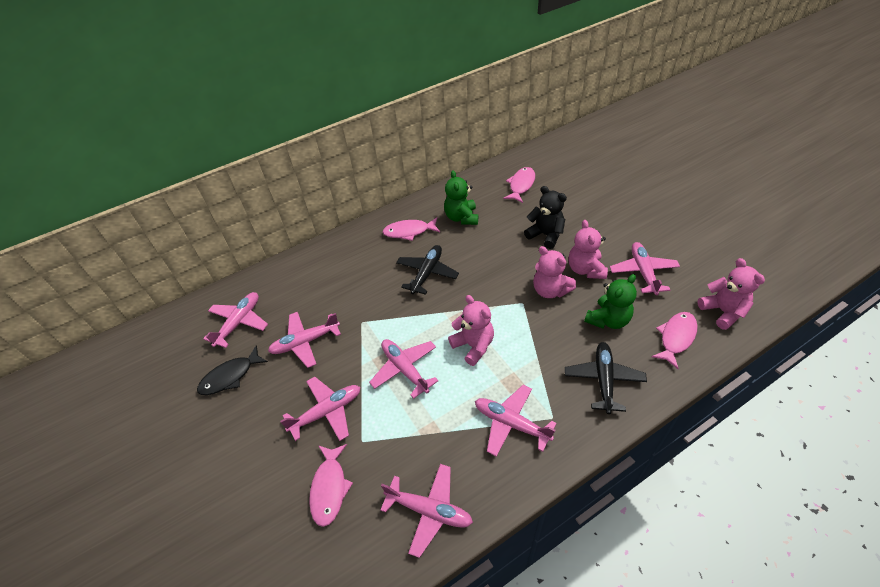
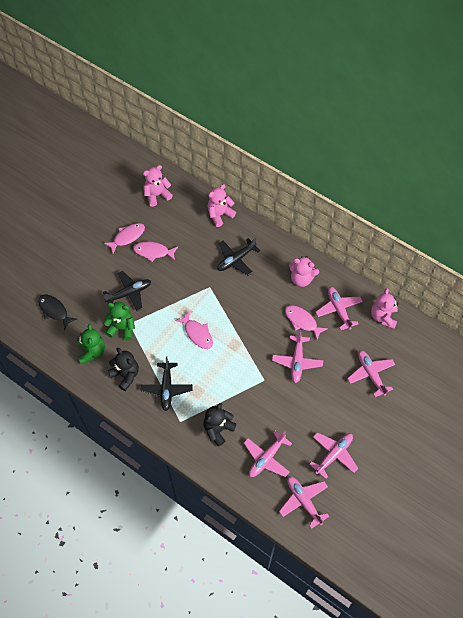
black plane: [396,245,459,295] [565,342,647,414] = 2 -> [103,271,151,311] [141,357,193,411] [217,238,260,276] = 3
black teddy bear: [524,186,567,249] = 1 -> [108,348,139,391] [203,403,236,447] = 2
pink plane: [203,292,268,348] [268,312,341,368] [280,377,360,441] [369,339,439,399] [380,464,473,558] [475,385,557,457] [610,242,680,295] = 7 -> [244,430,292,477] [272,330,323,383] [279,477,330,529] [309,432,358,479] [316,287,363,331] [347,350,395,397] = 6

